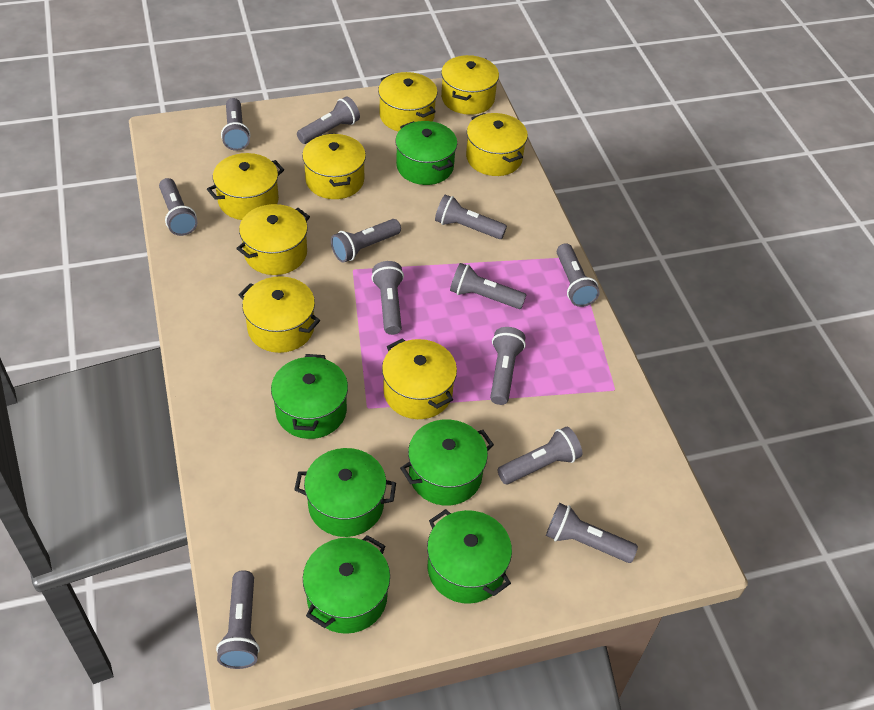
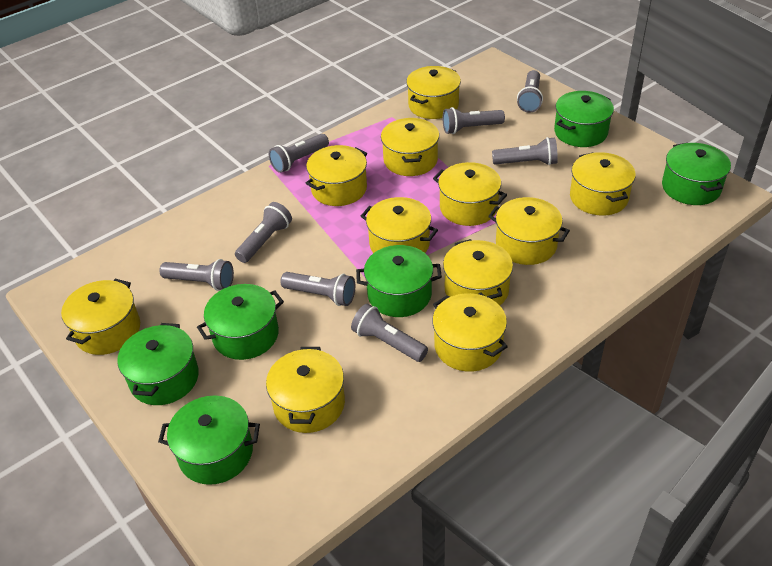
grey flashlight: [159,178,197,236] [216,570,260,669] [221,98,251,151] [297,96,360,144] [331,219,401,263] [371,261,404,335] [435,194,507,239] [450,263,526,309] [490,327,526,405] [497,427,582,484] [546,503,638,563] [557,243,600,307] = 12 -> [159,259,234,291] [235,202,292,263] [269,134,329,173] [280,272,355,306] [351,304,428,362] [443,107,505,134] [492,137,558,165] [517,70,543,113] = 8
yellow pot: [207,153,284,220] [236,204,310,275] [239,276,320,353] [302,133,366,199] [378,72,438,132] [382,338,457,419] [441,55,499,115] [466,113,528,176] = 8 -> [61,279,140,355] [266,347,345,433] [305,145,367,206] [361,197,438,253] [381,118,439,176] [406,66,461,119] [432,293,508,372] [433,162,507,226] [443,239,513,305] [488,197,570,265] [570,152,636,216] = 11

